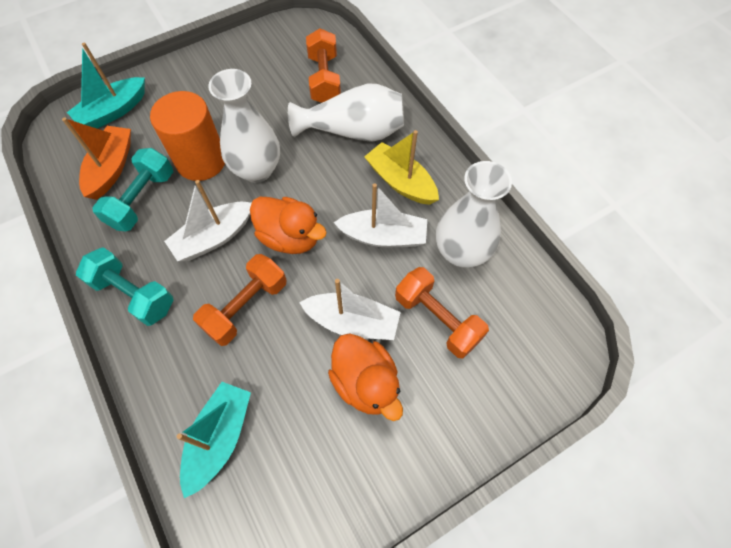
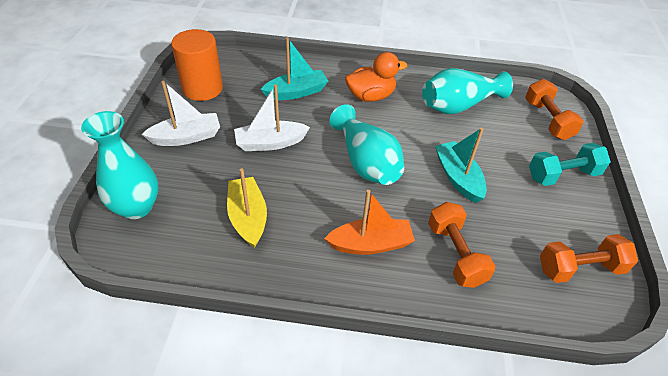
orange duck: [250,197,327,254] [328,333,403,421] = 2 -> [345,52,407,102] = 1
turquoise dumbbell: [76,247,174,326] [92,148,173,231] = 2 -> [529,143,611,186] = 1
turquoise vase: none = 0 -> [81,111,159,219] [329,104,404,185] [422,68,513,114] = 3
white boat: [164,180,252,261] [299,279,401,340] [334,183,427,247] = 3 -> [142,81,220,146] [234,84,310,151] = 2
white vase: [208,69,280,183] [288,84,404,142] [436,161,512,268] = 3 -> none = 0

